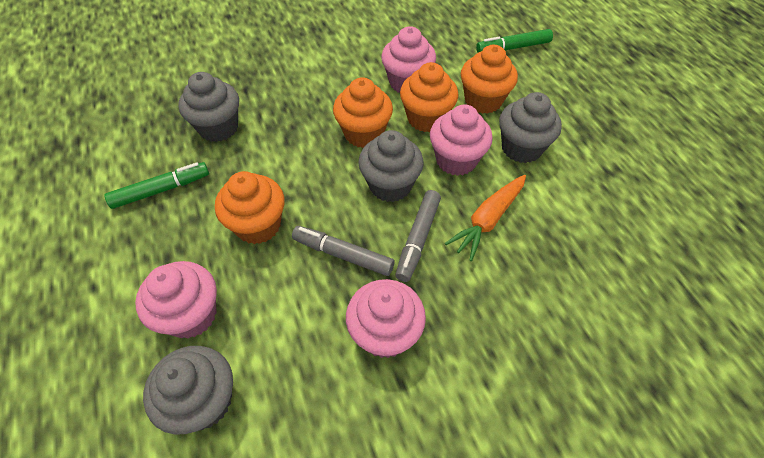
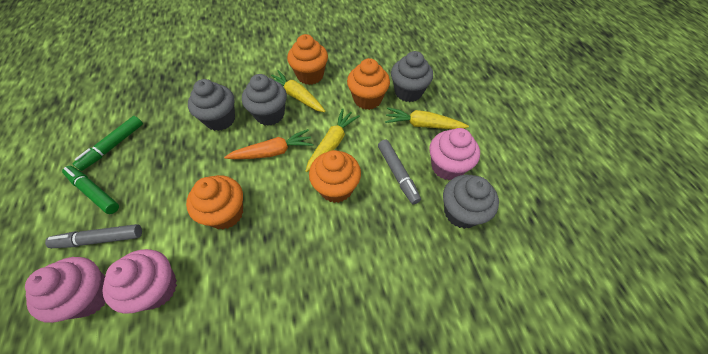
pink cupcake: [135,261,217,339] [346,279,426,358] [381,26,436,92] [430,104,493,176] = 4 -> [25,257,105,323] [102,249,177,314] [429,128,480,180] = 3
yellow carrot: none = 0 -> [271,70,326,112] [306,108,360,172] [385,108,469,129] = 3

